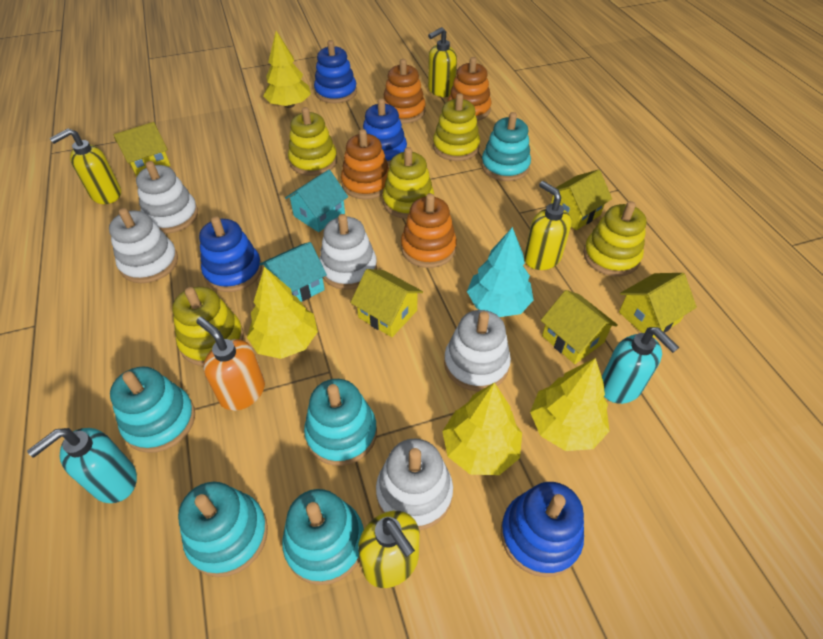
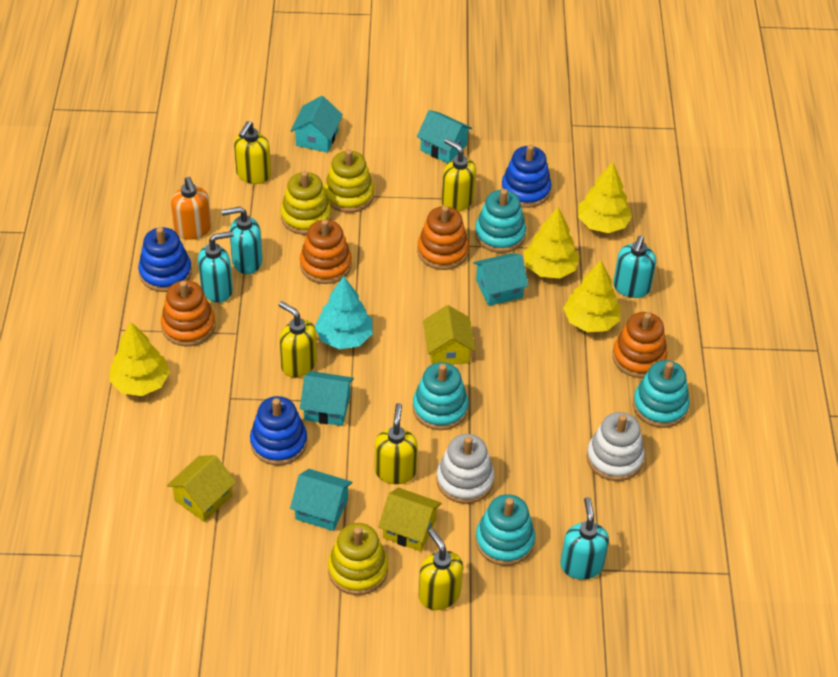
blue stacking toy: [199,216,262,292] [314,40,357,103] [363,98,407,166] [501,482,584,577] = 4 -> [138,227,192,292] [250,396,307,465] [501,144,552,208] = 3
turquoise house: [260,242,327,302] [285,170,348,232] = 2 -> [290,469,352,531] [291,96,343,153] [300,371,354,426] [417,110,472,163] [473,253,529,306] = 5
turquoise soap dispenser: [27,428,137,503] [602,327,679,404] = 2 -> [198,231,234,303] [221,207,262,274] [560,497,609,580] [613,236,656,298] = 4
turquoise stacking toy: [110,367,195,453] [178,482,268,577] [282,489,364,585] [304,379,377,466] [481,112,531,181] = 5 -> [413,362,469,430] [475,189,526,253] [475,494,535,566] [633,360,690,428] = 4
white stacking toy: [109,208,178,283] [136,161,198,234] [319,214,377,290] [376,439,453,530] [444,310,511,391] = 5 -> [436,434,494,504] [587,412,645,481] = 2
yellow house: [114,122,171,177] [350,269,423,337] [541,290,618,364] [548,170,612,230] [619,273,697,338] = 5 -> [167,455,236,522] [378,488,442,551] [423,305,475,365] = 3
yellow soap dispenser: [49,128,121,204] [358,511,419,588] [428,27,457,97] [524,181,572,270] = 4 -> [234,121,271,184] [279,301,317,377] [374,403,418,484] [419,528,463,610] [441,138,476,212] = 5
yellow stacking toy: [172,287,244,366] [288,107,337,176] [383,147,434,219] [433,93,480,161] [583,201,647,276] = 5 -> [280,171,331,235] [324,149,374,213] [328,523,388,595] = 3

